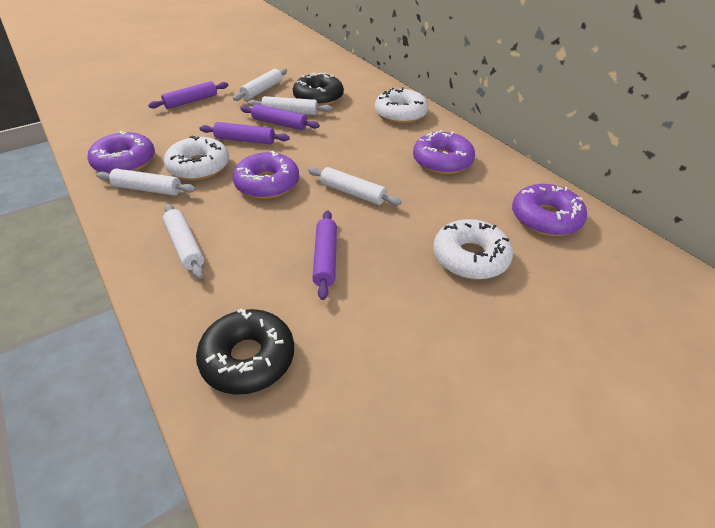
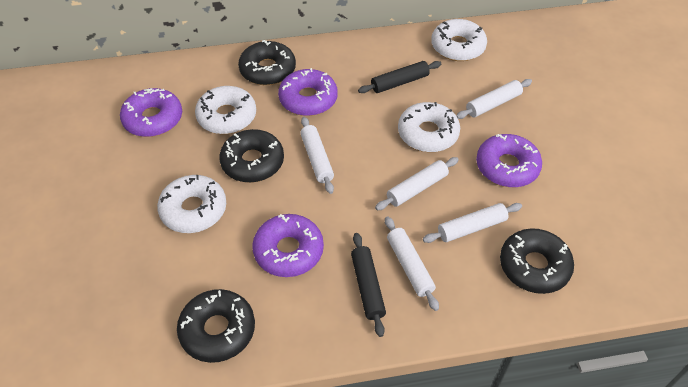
black donut: [196,308,294,395] [293,73,344,106] = 2 -> [177,289,255,363] [219,129,284,183] [238,40,296,85] [500,228,574,294] = 4
black rolling pin: none = 0 -> [351,233,386,337] [358,61,441,93] = 2
purple rolling pin: [148,81,228,109] [200,122,290,144] [241,104,320,130] [312,210,337,300] = 4 -> none = 0
white donut: [164,135,229,180] [375,87,428,124] [433,219,513,280] = 3 -> [157,175,226,233] [195,86,256,134] [398,102,460,152] [431,19,487,61] = 4

